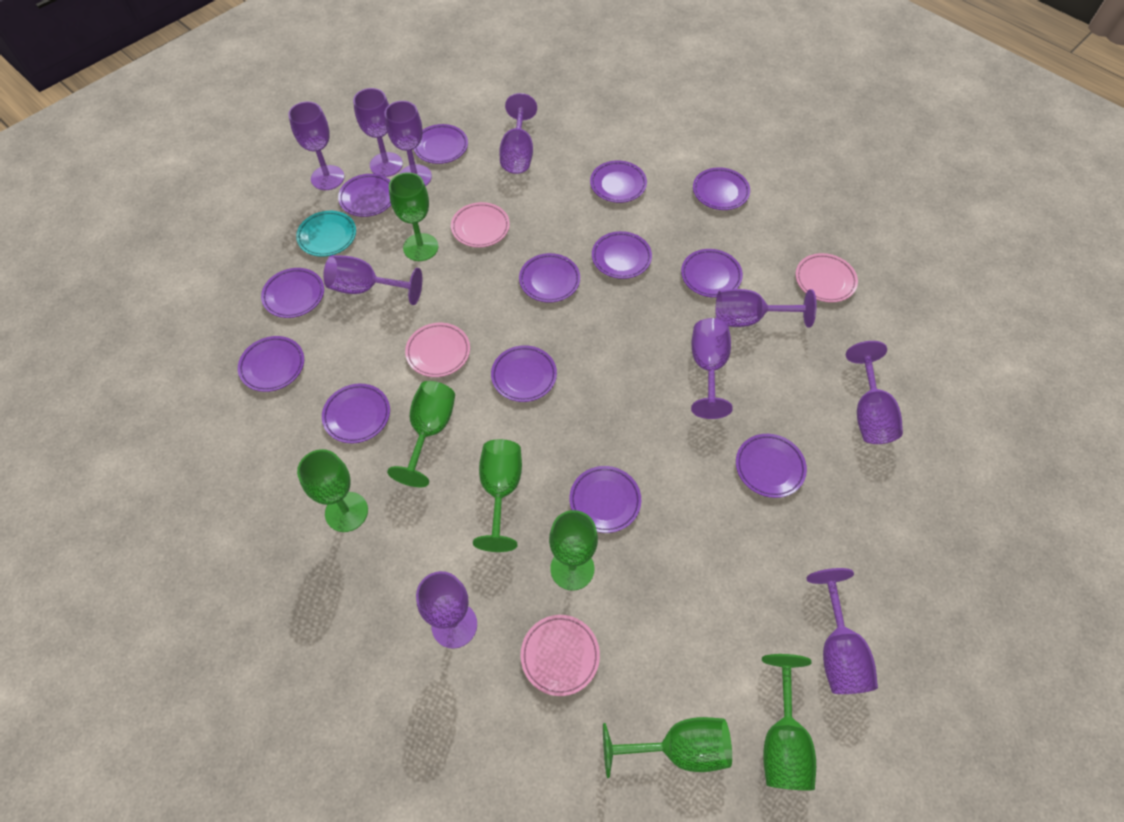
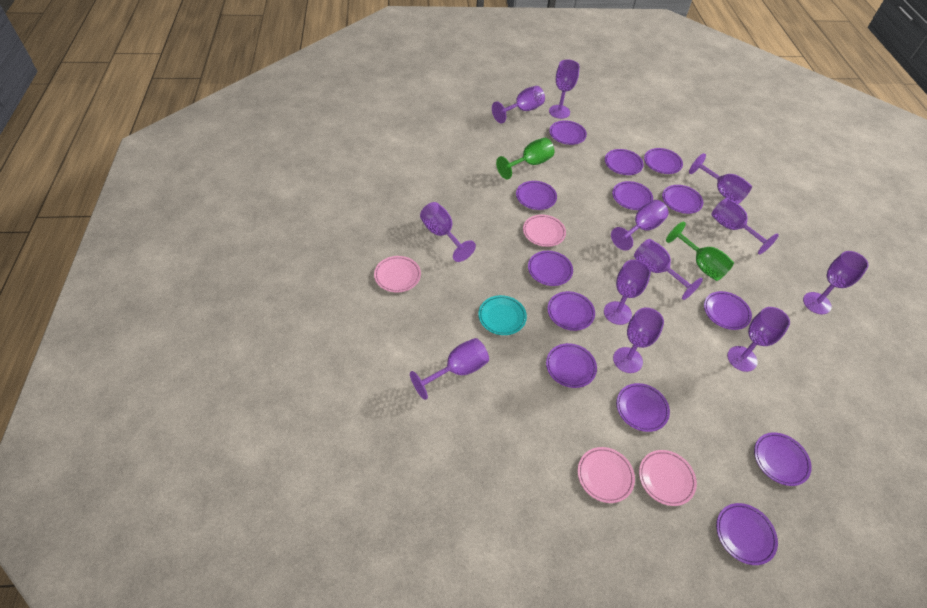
green goblet: [297,449,368,532] [387,381,455,487] [389,172,438,261] [473,439,522,552] [549,510,598,591] [603,717,732,778] [762,654,816,791] = 7 -> [496,138,555,179] [666,222,734,281] = 2
purple goblet: [288,101,345,190] [323,255,422,305] [353,88,403,177] [384,101,432,186] [416,571,477,649] [499,93,537,174] [691,318,733,419] [716,289,817,328] [806,568,878,694] [846,341,903,444] = 10 -> [410,338,489,400] [420,202,476,262] [492,86,545,124] [549,59,580,119] [604,259,651,325] [611,200,669,251] [613,307,664,373] [634,239,703,300] [689,153,752,204] [712,198,779,255] [727,307,790,372] [803,251,869,314] = 12

